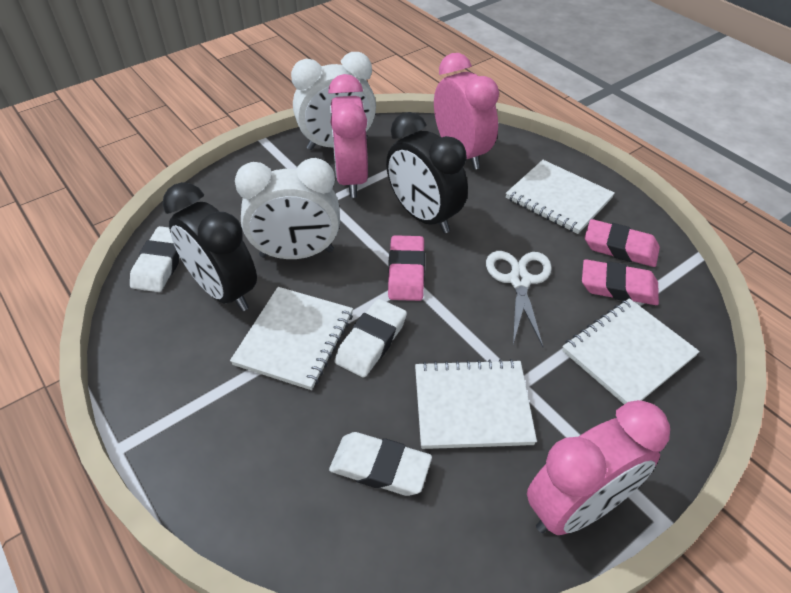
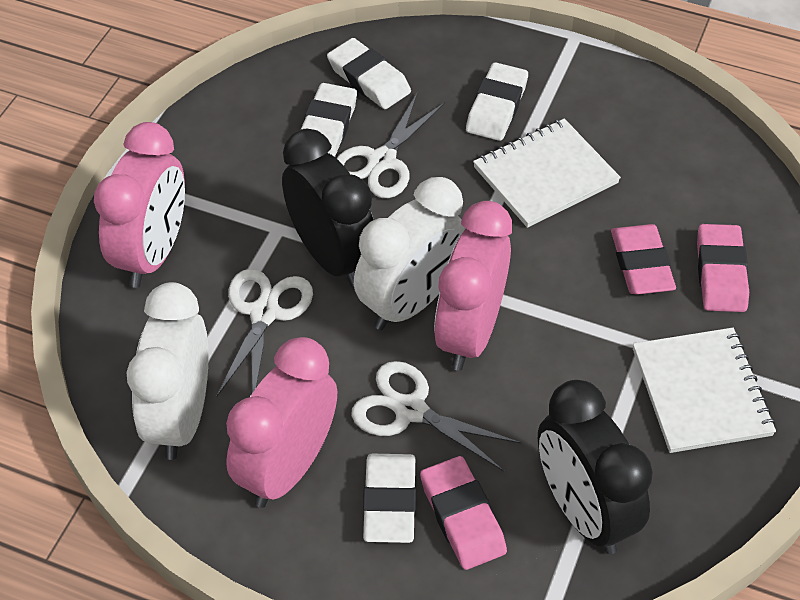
white eraser: [130,226,180,292] [329,432,432,496] [335,299,407,378] = 3 -> [301,83,357,157] [327,38,411,109] [363,454,416,543] [466,62,528,141] = 4
white notebook: [230,287,353,390] [415,359,537,449] [506,160,615,234] [562,298,700,404] = 4 -> [473,119,621,228] [633,328,776,453] = 2
white scissors: [486,251,552,347] = 1 -> [216,269,313,397] [336,93,445,198] [351,361,521,471] = 3

